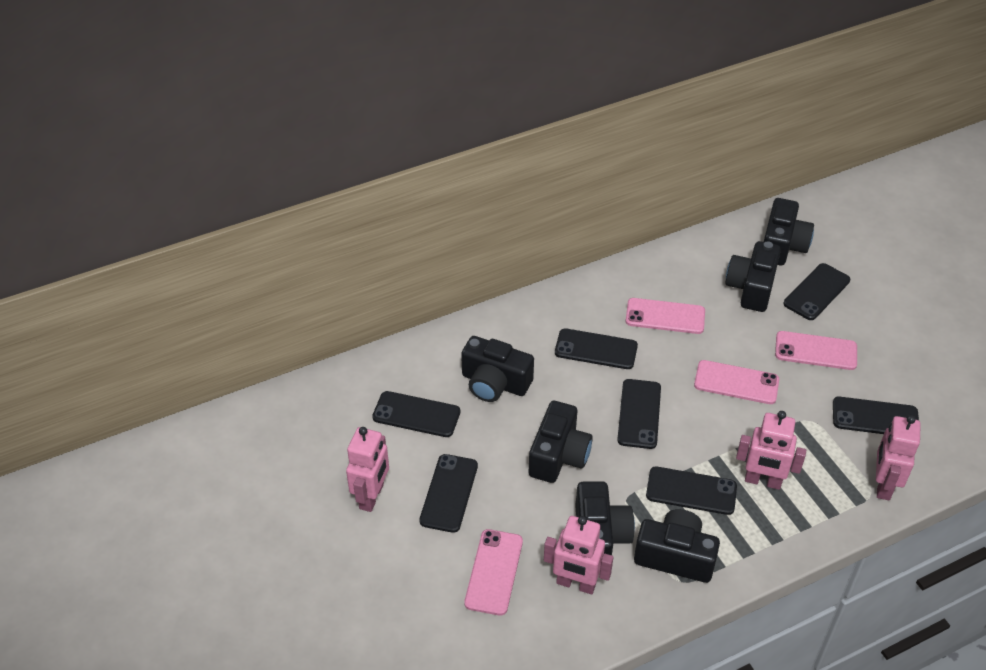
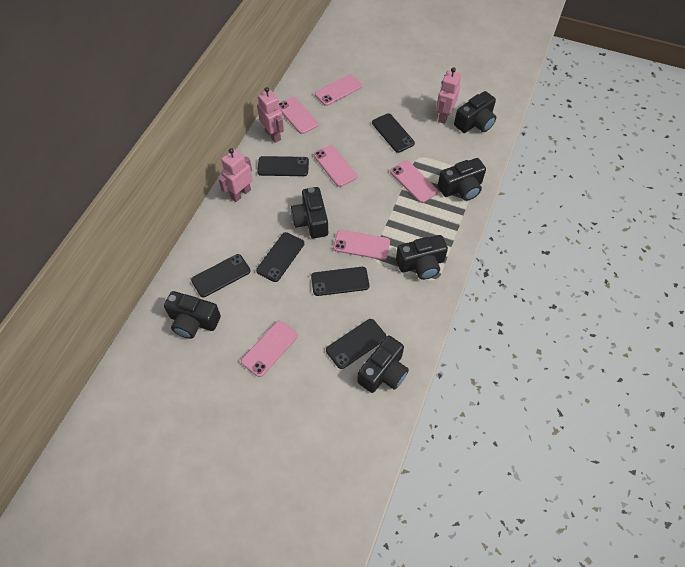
black phone: [372,391,460,437] [419,454,478,533] [555,328,638,369] [617,379,661,449] [646,467,737,515] [783,263,850,320] [833,397,919,434] = 7 -> [191,254,251,297] [256,232,304,282] [257,156,309,176] [311,267,369,296] [326,319,387,369] [372,113,415,153] = 6
pink phone: [464,529,523,616] [626,298,705,334] [694,360,779,404] [775,331,857,370] = 4 -> [241,321,298,377] [279,97,319,134] [314,145,357,187] [315,74,362,106] [333,230,390,260] [390,161,438,203] = 6
pink robot: [346,427,389,512] [544,516,613,594] [736,411,806,490] [876,415,921,500] = 4 -> [218,148,253,202] [257,87,284,143] [436,67,461,124] = 3

